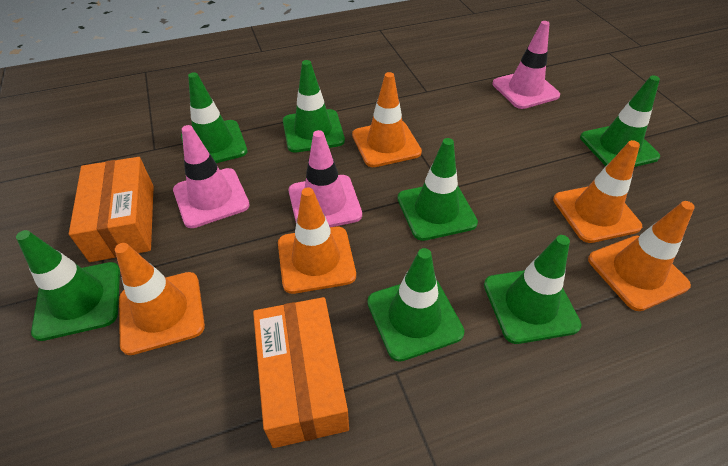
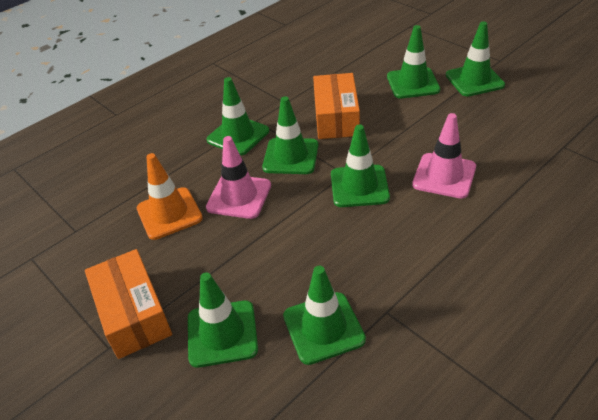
orange traffic cone: [115,243,205,355] [278,188,356,294] [352,72,422,167] [553,140,642,243] [588,201,695,311] = 5 -> [137,153,203,240] = 1
pink traffic cone: [173,125,250,228] [289,130,362,227] [492,21,560,109] = 3 -> [206,136,271,219] [412,113,476,199] = 2

